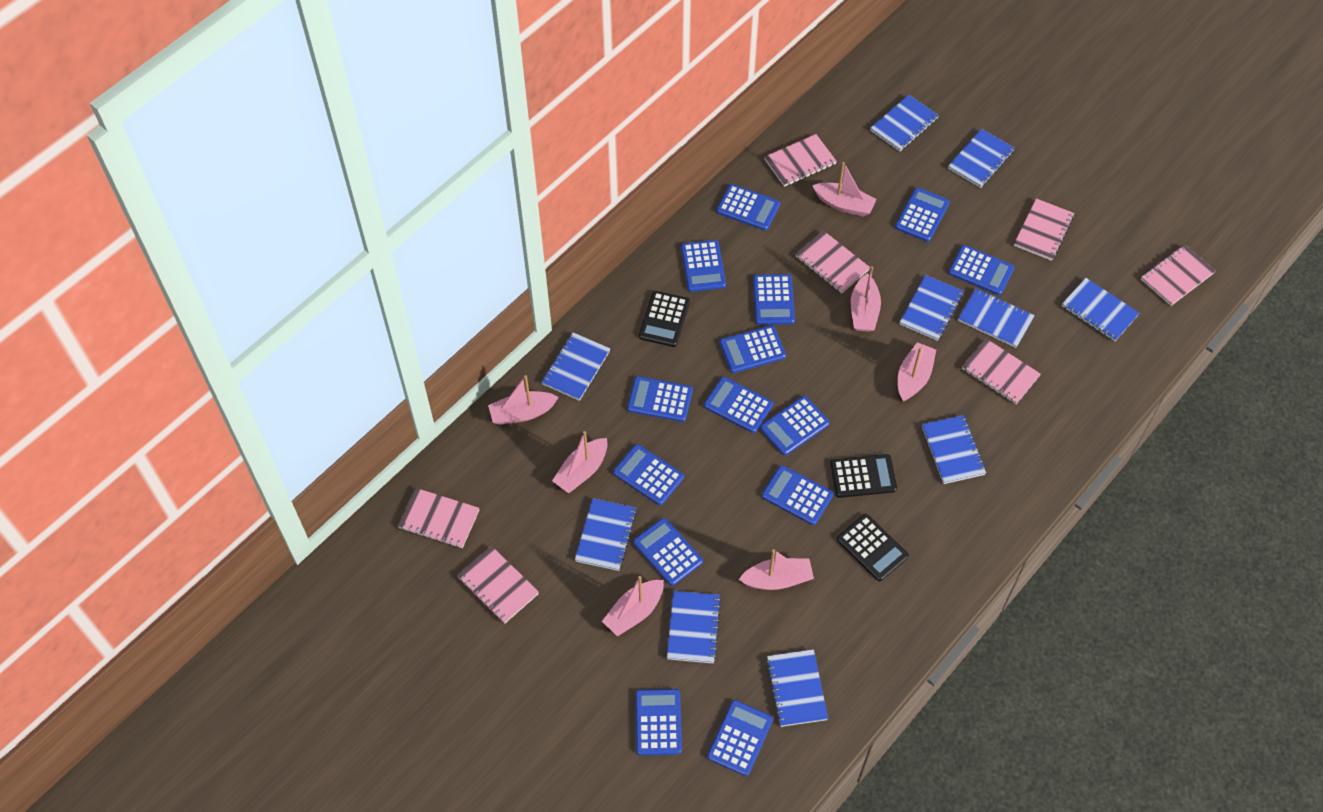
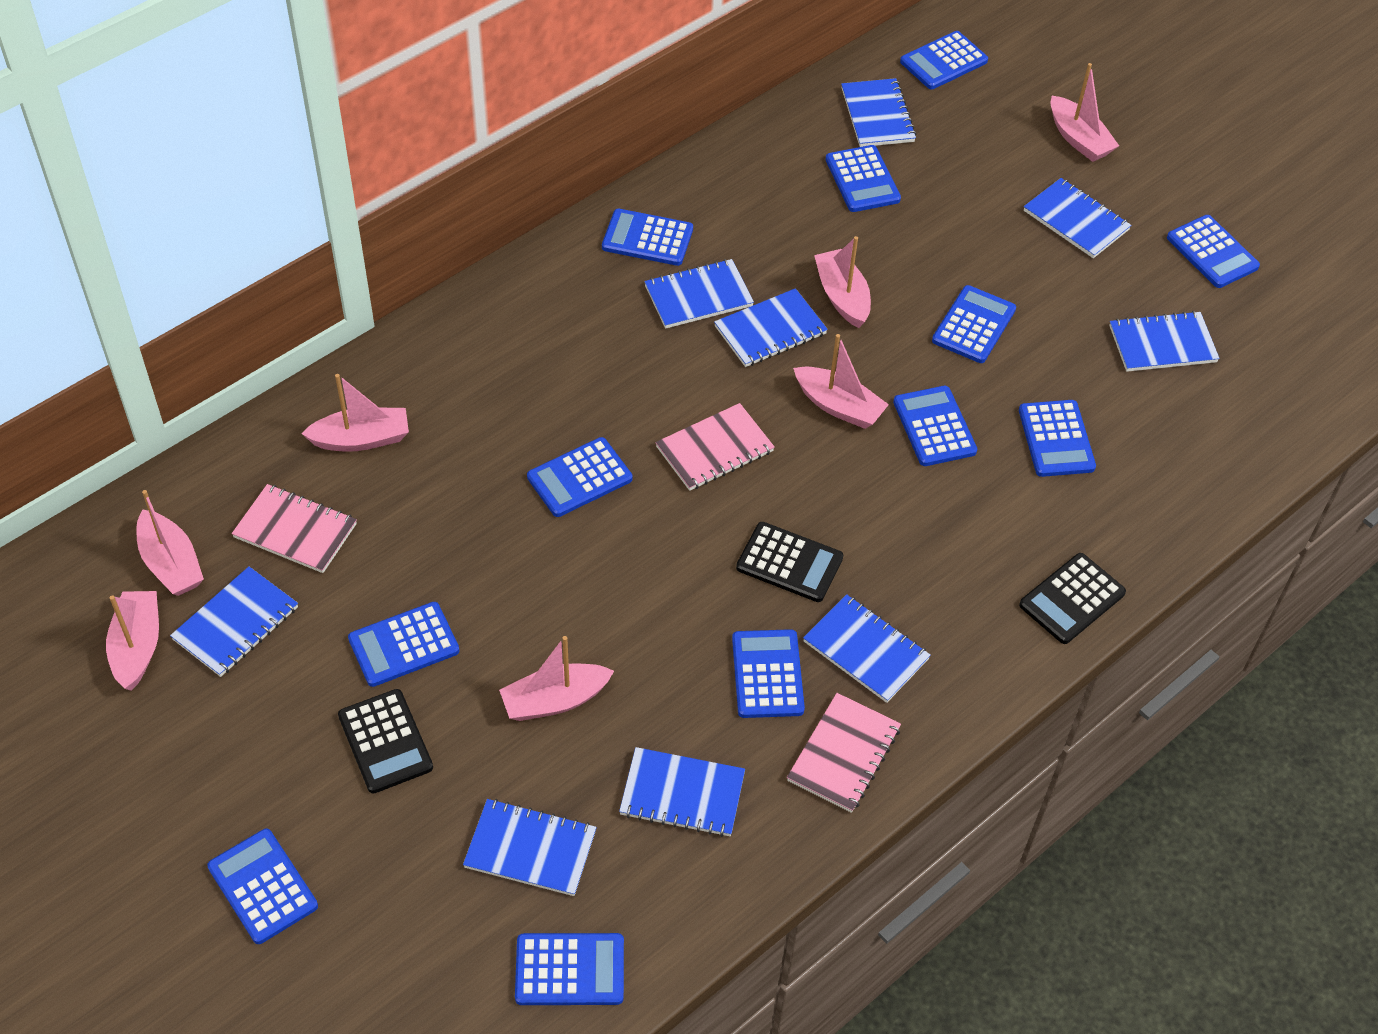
blue calculator: [613,444,684,505] [627,376,693,422] [633,518,703,586] [635,689,682,755] [681,240,726,292] [704,377,773,433] [707,700,773,776] [716,184,780,231] [719,325,786,373] [753,274,795,325] [760,396,830,455] [762,465,833,525] [895,187,950,242] [948,245,1014,295] = 14 -> [207,829,318,944] [348,602,459,687] [515,933,624,1005] [527,437,632,517] [602,209,693,266] [732,629,805,718] [825,145,901,212] [893,386,977,466] [900,31,988,89] [932,285,1016,363] [1019,400,1096,477] [1167,215,1260,288] = 12
blue notebook: [541,332,610,401] [575,498,637,571] [667,591,721,663] [766,649,828,727] [870,95,939,151] [900,275,964,341] [922,415,986,484] [948,129,1015,188] [958,288,1035,348] [1062,278,1140,341] = 10 -> [170,567,298,677] [463,799,597,896] [619,747,745,837] [644,259,754,329] [714,288,828,367] [803,594,931,703] [841,78,916,147] [1024,178,1132,258] [1109,311,1220,372] = 9
pink notebook: [398,488,480,548] [457,546,539,624] [764,134,837,187] [796,230,870,293] [962,339,1041,404] [1014,198,1074,261] [1141,244,1215,306] = 7 -> [232,484,357,573] [655,403,775,491] [787,693,901,813] = 3

